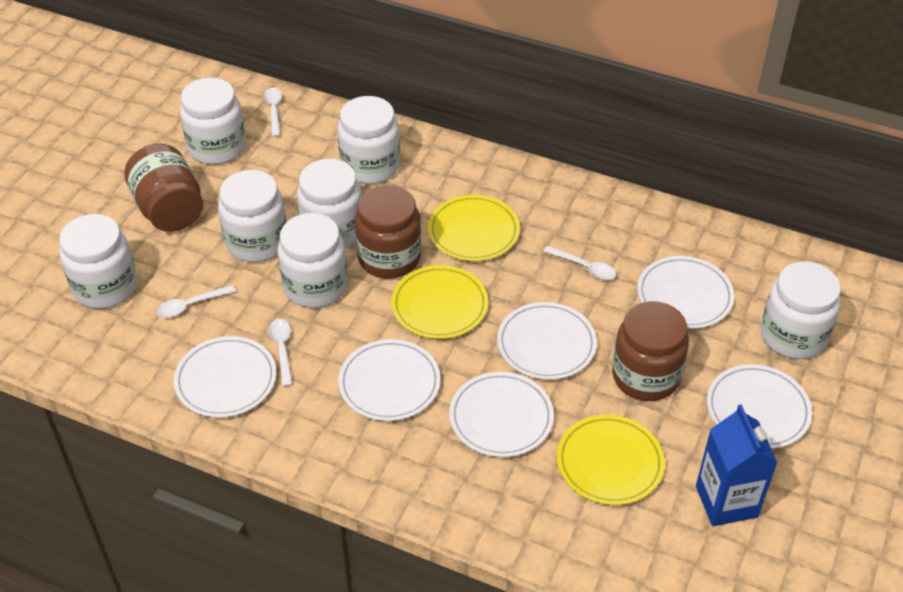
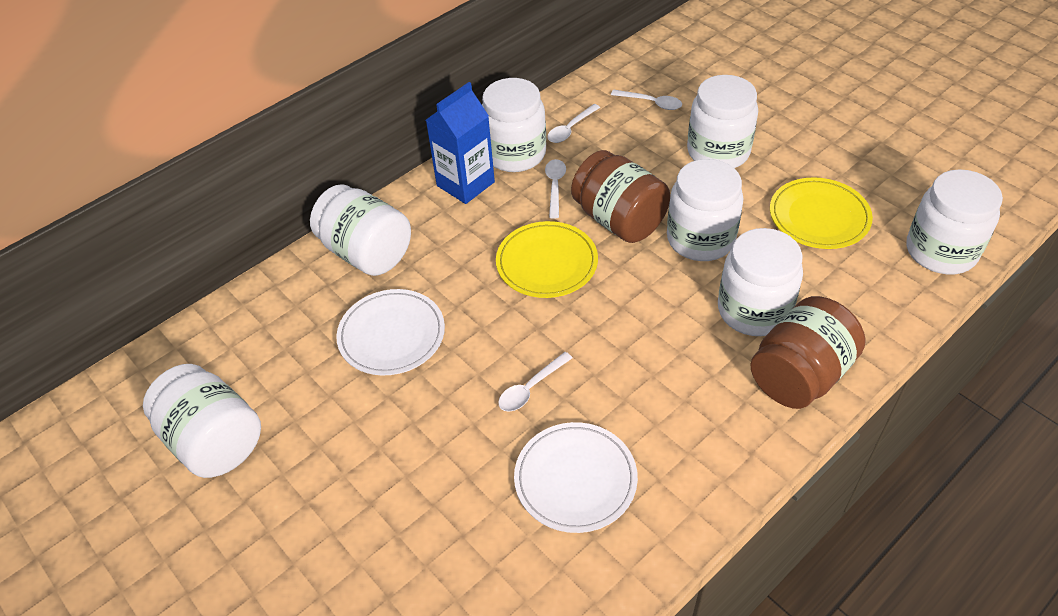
brown jar: [124,144,203,232] [355,185,421,278] [612,301,689,401] = 3 -> [571,150,670,243] [750,296,866,409] = 2
white plate: [174,336,276,418] [338,339,440,421] [449,372,554,457] [497,302,597,380] [637,256,734,329] [707,364,812,449] = 6 -> [336,289,445,375] [514,422,638,533] = 2
yellow plate: [391,265,488,339] [428,195,520,261] [557,415,665,505] = 3 -> [496,221,598,298] [770,177,873,249] = 2

